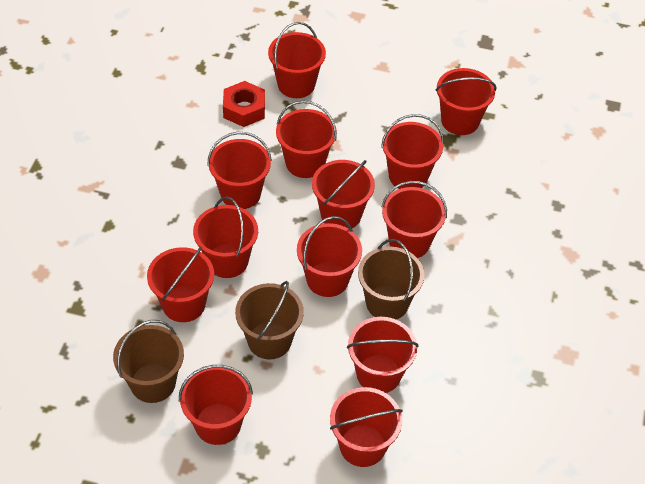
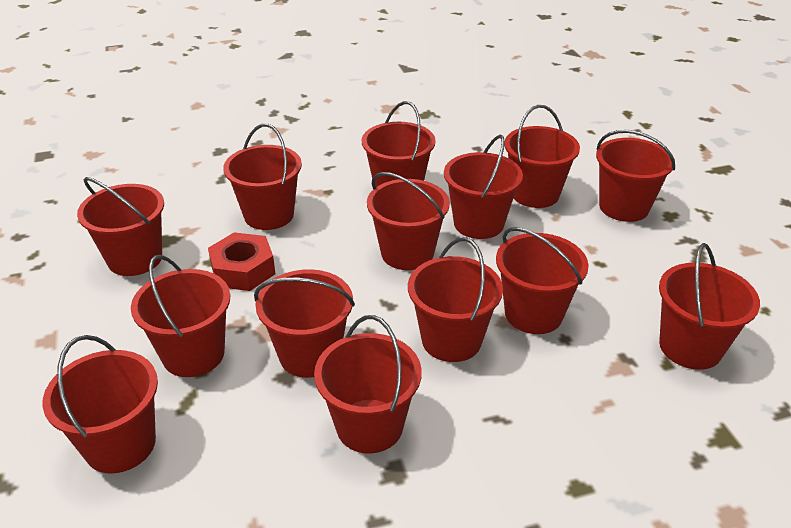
brown bucket: [113,320,184,403] [235,281,304,359] [358,239,424,320] = 3 -> none = 0
red bucket: [147,247,214,322] [179,365,253,445] [193,197,258,278] [207,132,272,209] [268,22,326,98] [276,101,337,178] [297,216,362,297] [312,160,375,229] [330,387,403,467] [347,317,418,393] [381,114,444,189] [381,181,447,258] [436,68,497,135] = 13 -> [42,335,158,474] [77,177,164,276] [131,255,230,377] [223,124,302,230] [254,269,355,378] [314,315,422,453] [362,101,436,187] [367,172,450,270] [408,237,503,362] [444,135,523,239] [496,227,589,334] [504,105,580,208] [596,130,675,222] [659,243,760,370] = 14

